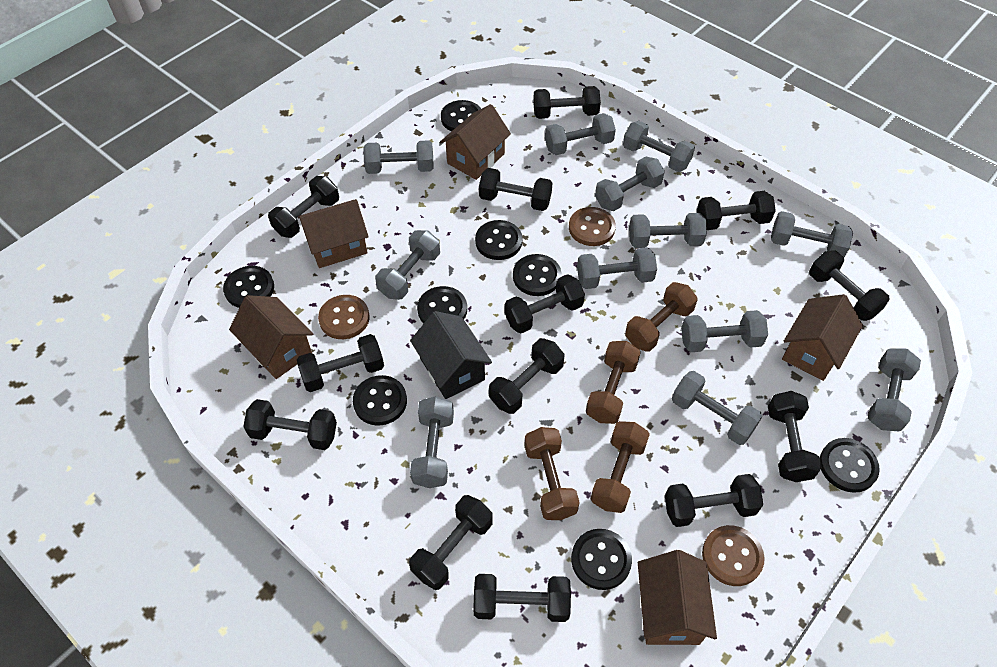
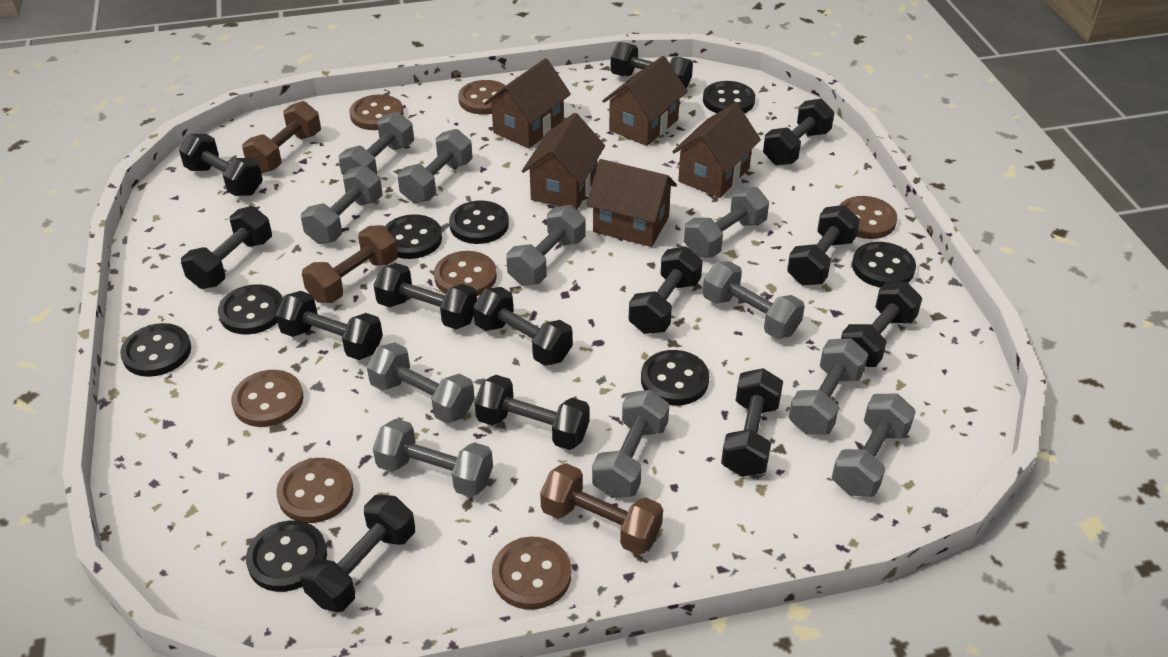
black house: [410,311,492,399] = 1 -> none = 0
brown button: [318,295,370,339] [569,207,616,246] [702,525,765,586] = 3 -> [231,370,304,427] [276,458,354,523] [350,94,404,130] [434,251,497,296] [458,80,506,115] [492,537,571,610] [839,196,897,239] = 7
brown dumbbell: [524,427,580,520] [586,341,641,424] [591,421,650,513] [625,282,698,352] = 4 -> [242,101,321,173] [302,225,398,303] [540,463,663,555] = 3
grey dumbbell: [363,140,434,174] [375,230,440,300] [410,396,454,488] [545,113,616,155] [577,247,657,289] [595,156,665,211] [623,121,695,172] [629,213,707,248] [672,371,762,445] [681,310,768,352] [771,211,853,257] [868,348,921,432] = 12 -> [301,165,382,244] [339,112,414,175] [366,342,475,424] [373,419,493,497] [397,129,473,203] [506,205,586,285] [592,390,669,498] [684,187,769,258] [703,261,805,339] [789,338,868,435] [832,394,916,497] = 11

